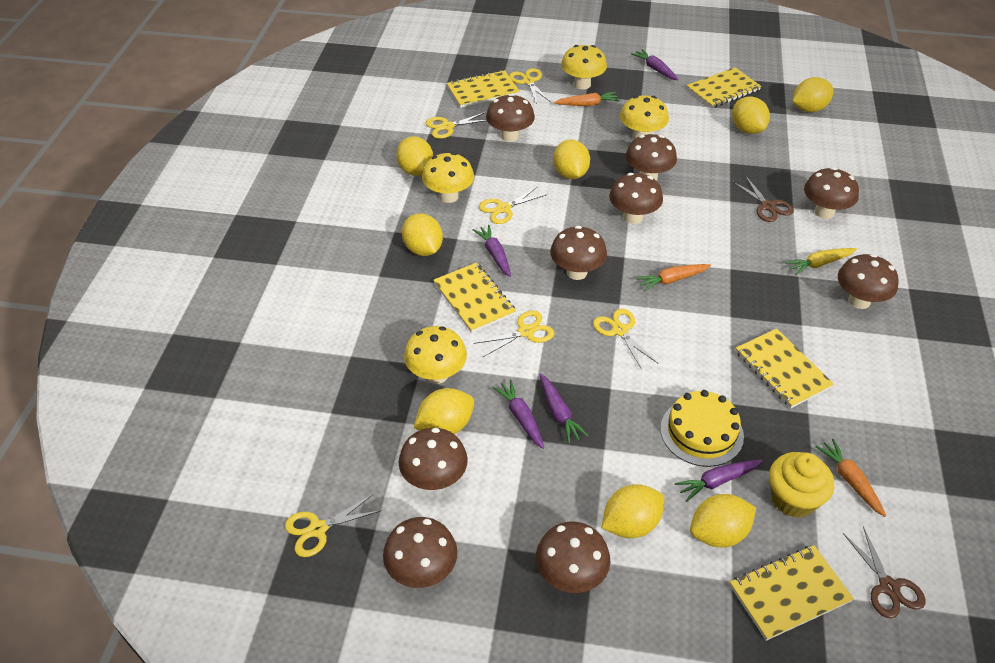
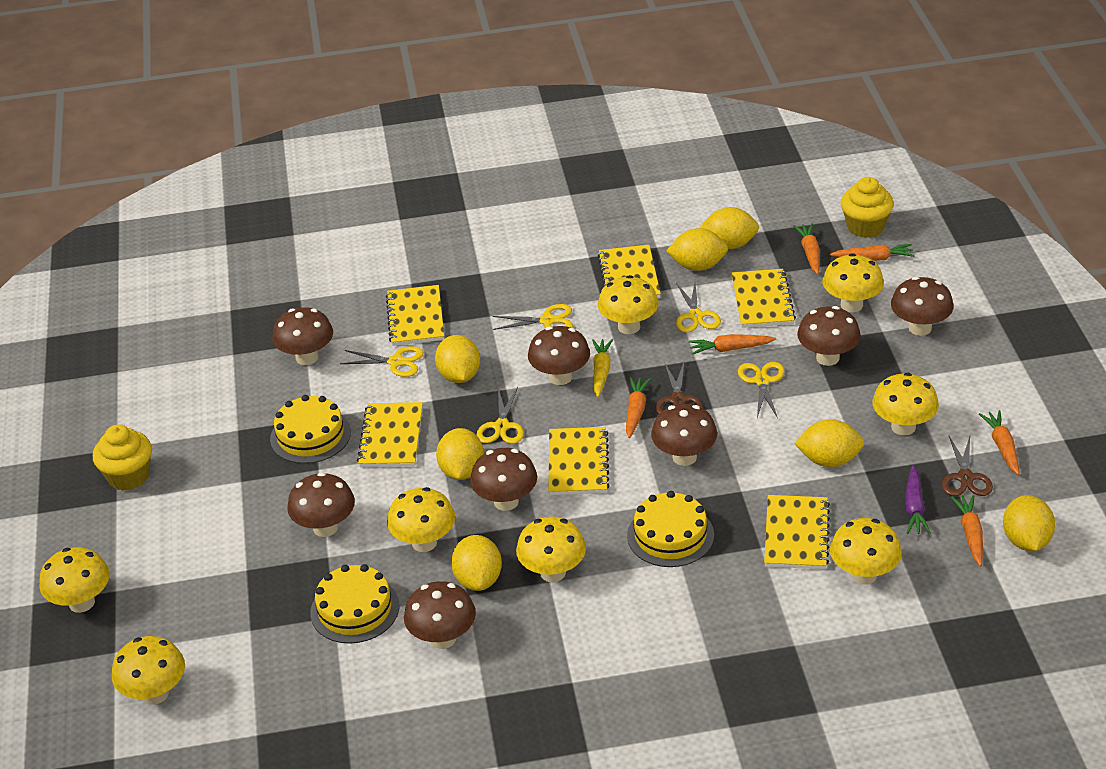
brown mushroom: [383,517,458,588] [399,428,468,490] [486,94,535,142] [536,522,611,593] [550,226,607,280] [609,173,663,224] [626,134,677,181] [804,167,859,219] [838,254,899,309] = 9 -> [272,308,333,365] [287,472,355,537] [404,581,476,649] [470,448,537,511] [528,326,590,385] [651,404,717,466] [797,306,861,366] [891,277,954,336] = 8
orange carrot: [554,92,619,106] [636,264,711,291] [815,438,886,517] = 3 -> [626,377,651,438] [689,334,776,355] [793,223,820,275] [830,244,915,261] [951,495,983,567] [979,410,1019,475] = 6
purple carrot: [473,225,511,277] [492,379,544,449] [539,373,589,443] [631,49,679,80] [675,460,763,502] = 5 -> [905,466,931,534] = 1
yellow cake: [660,390,744,467] = 1 -> [270,395,351,464] [310,564,399,644] [627,491,714,567] = 3
yellow cupcake: [769,452,834,518] = 1 -> [93,424,152,491] [841,177,894,238] = 2
yellow lemon: [396,136,433,176] [402,213,443,256] [414,388,474,434] [553,140,590,179] [601,484,664,538] [690,494,756,547] [732,96,770,134] [793,77,834,112] = 8 -> [435,335,480,383] [436,428,484,480] [451,535,502,591] [667,228,728,271] [700,207,759,249] [794,419,864,467] [1003,495,1055,551] = 7
yellow mushroom: [404,326,467,384] [422,152,474,203] [561,45,607,90] [620,95,669,139] = 4 -> [39,547,110,613] [112,636,185,705] [387,487,455,552] [516,517,586,582] [598,275,658,334] [823,253,884,312] [830,518,902,585] [872,373,939,435] = 8
yellow notebook: [433,263,516,333] [447,70,520,108] [687,67,761,108] [730,545,854,641] [735,328,834,408] = 5 -> [357,402,423,467] [386,285,444,346] [548,427,610,495] [598,245,661,298] [731,269,796,328] [764,495,830,569] = 6
yellow scissors: [285,494,382,557] [426,112,487,139] [474,310,554,357] [479,186,548,224] [509,68,551,104] [593,309,658,370] = 6 -> [340,346,424,377] [477,387,524,444] [493,304,573,330] [676,283,721,332] [738,362,785,418] = 5

